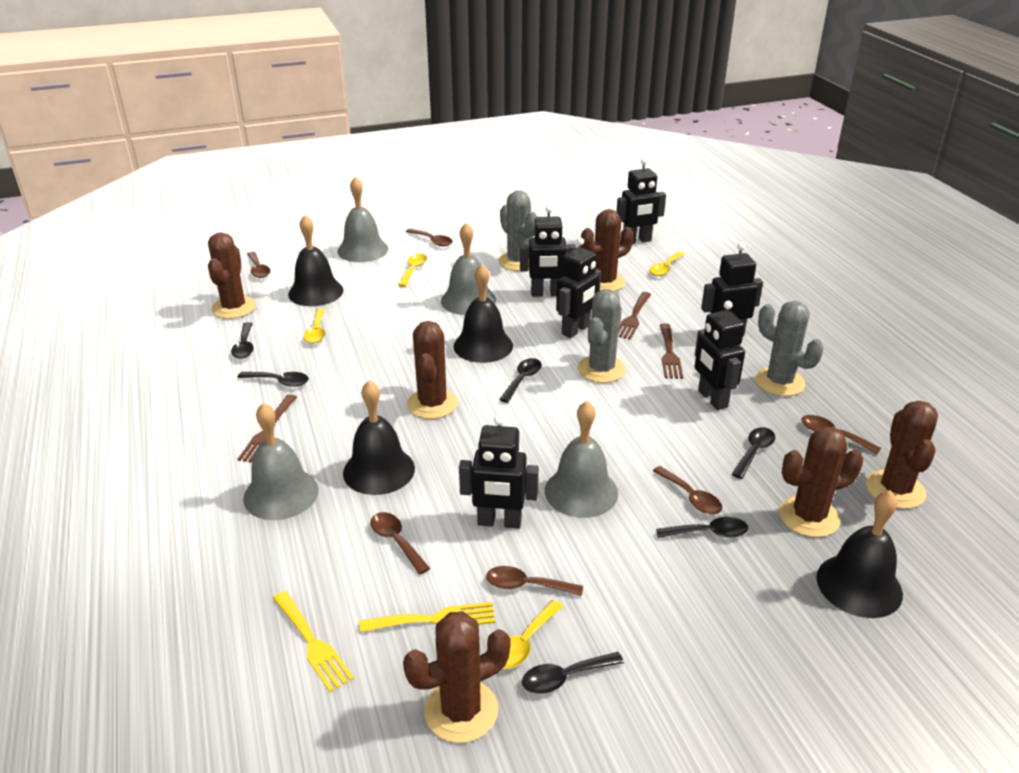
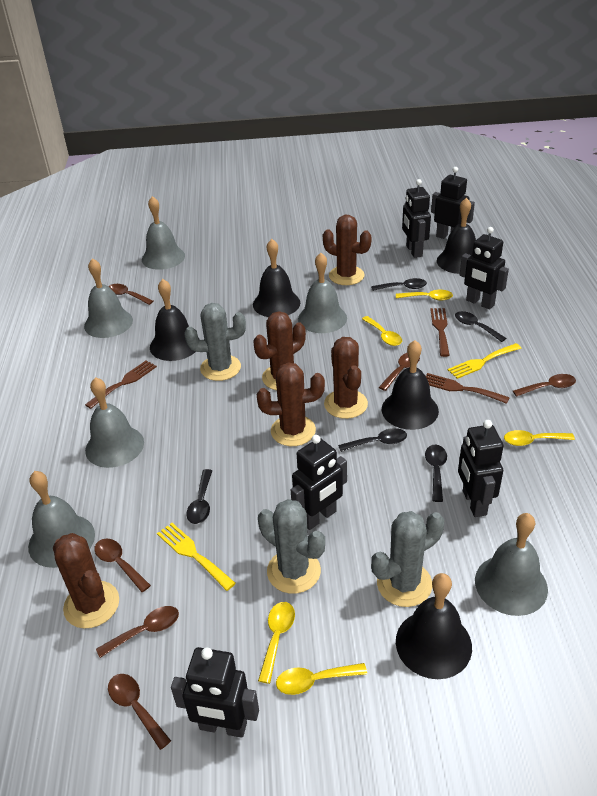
black bell: [288,215,343,306] [343,380,415,495] [454,264,513,363] [816,490,903,618] = 4 -> [150,279,200,361] [253,239,300,317] [382,340,439,430] [396,573,472,679] [437,198,476,274] = 5
black spoon: [231,322,254,359] [237,372,309,387] [499,358,541,403] [522,652,624,694] [656,517,748,538] [732,427,775,479] = 6 -> [186,469,212,524] [338,428,407,452] [371,278,427,291] [425,445,447,502] [455,311,506,342] = 5
brown cactus: [208,232,256,319] [403,611,511,743] [407,321,458,419] [581,209,634,291] [779,426,863,537] [866,401,938,509] = 6 -> [53,533,119,629] [253,311,306,390] [257,362,325,446] [323,215,371,285] [324,337,368,419] = 5
grey bell: [243,403,319,520] [337,177,388,262] [441,223,496,315] [545,401,618,518] = 4 -> [28,471,95,568] [84,258,133,338] [85,377,144,468] [142,196,185,270] [298,253,347,333] [475,513,548,616] = 6
yellow spoon: [304,308,325,344] [398,253,427,287] [503,600,563,669] [650,252,685,276] = 4 -> [258,602,295,684] [276,663,367,695] [362,316,402,346] [396,290,453,301] [504,430,575,446] = 5

